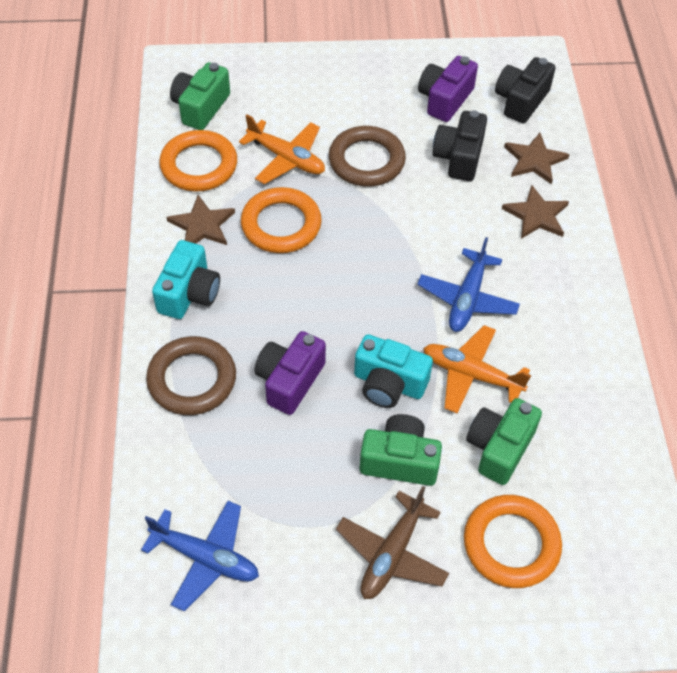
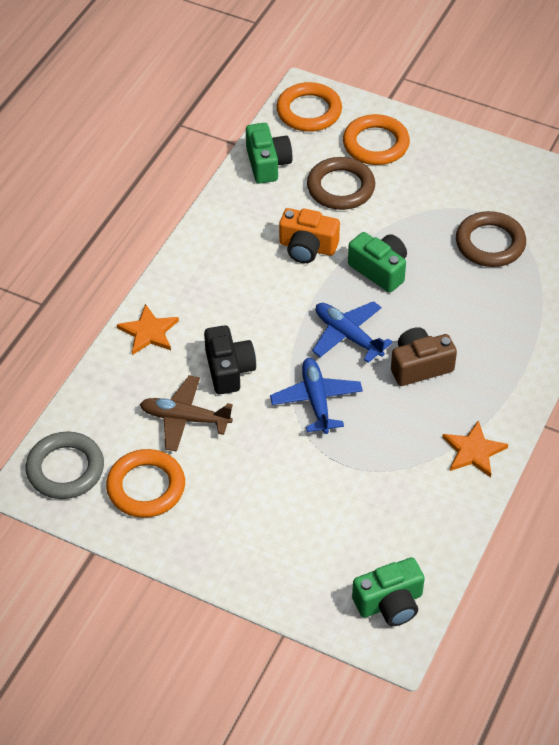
black camera: [432,110,487,181] [495,57,556,123] = 2 -> [204,325,256,394] = 1
brown camera: none = 0 -> [391,327,457,386] = 1
brown star: [166,195,235,245] [502,185,569,239] [504,133,570,184] = 3 -> none = 0
grey ring: none = 0 -> [26,431,104,499] = 1
orange camera: none = 0 -> [279,208,340,263] = 1
orange plane: [239,114,325,184] [423,325,531,413] = 2 -> none = 0
orange star: none = 0 -> [117,304,179,355] [442,420,508,477] = 2
purple camera: [254,331,326,415] [418,56,478,122] = 2 -> none = 0
turquoise camera: [152,240,220,319] [354,334,433,408] = 2 -> none = 0

